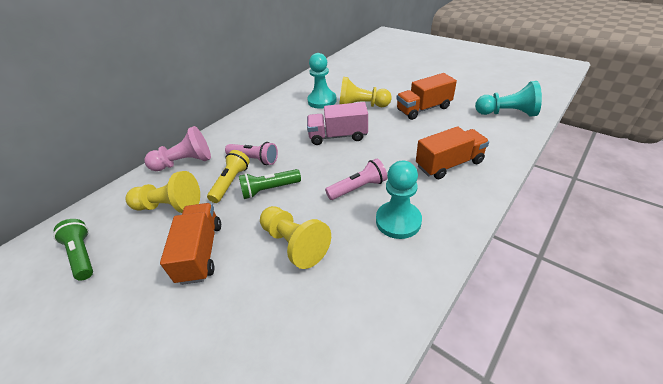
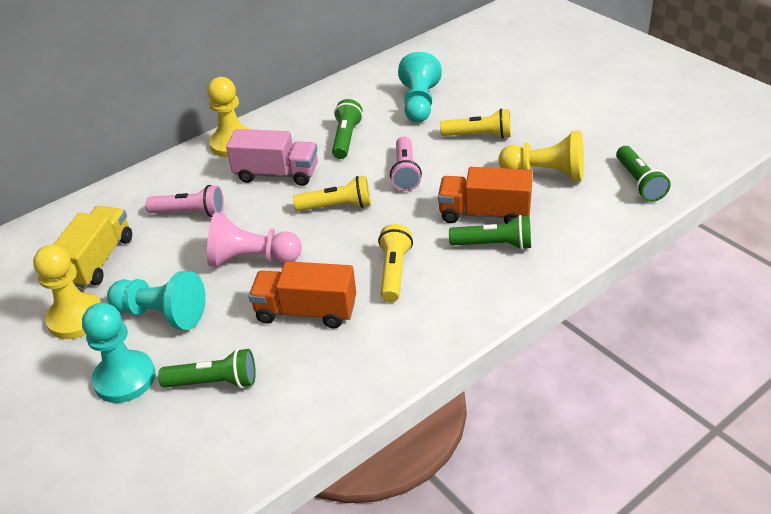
green flashlight: [53,219,93,281] [239,169,301,199] = 2 -> [158,348,256,388] [332,99,363,159] [449,215,531,250] [616,146,670,202] = 4
orange truck: [160,203,221,285] [396,73,457,120] [416,126,489,179] = 3 -> [249,261,356,328] [438,167,533,224] = 2
yellow flashlight: [207,150,250,203] = 1 -> [293,176,371,211] [378,224,413,302] [440,109,511,139] = 3
yellow truck: none = 0 -> [53,206,132,288] = 1

